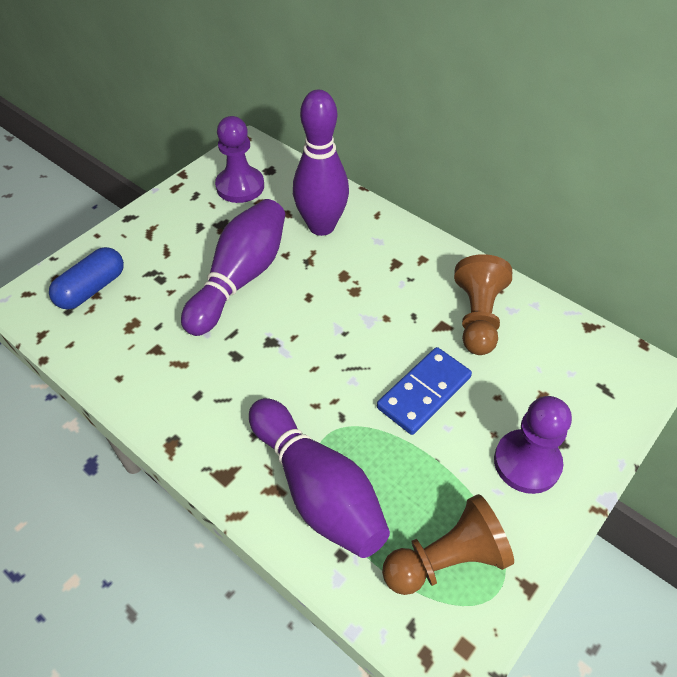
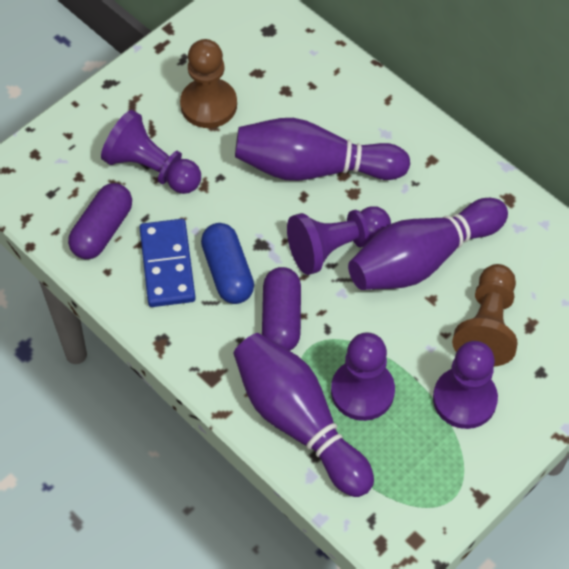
purple capsule: none = 0 -> [68,183,132,259] [262,267,301,351] = 2
purple pawn: [215,116,264,203] [494,396,572,494] = 2 -> [101,110,201,194] [287,207,391,275] [331,333,395,421] [433,341,498,429] = 4

